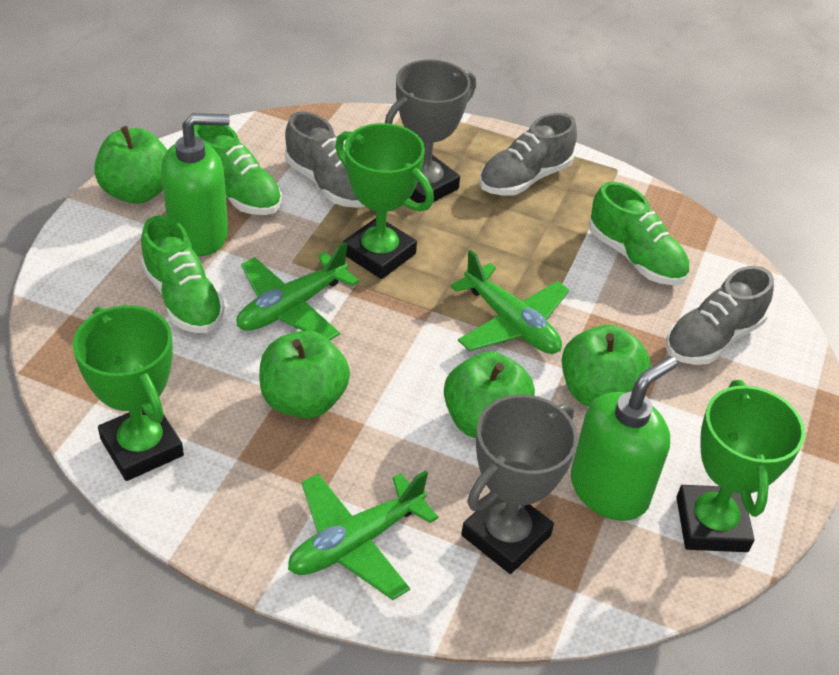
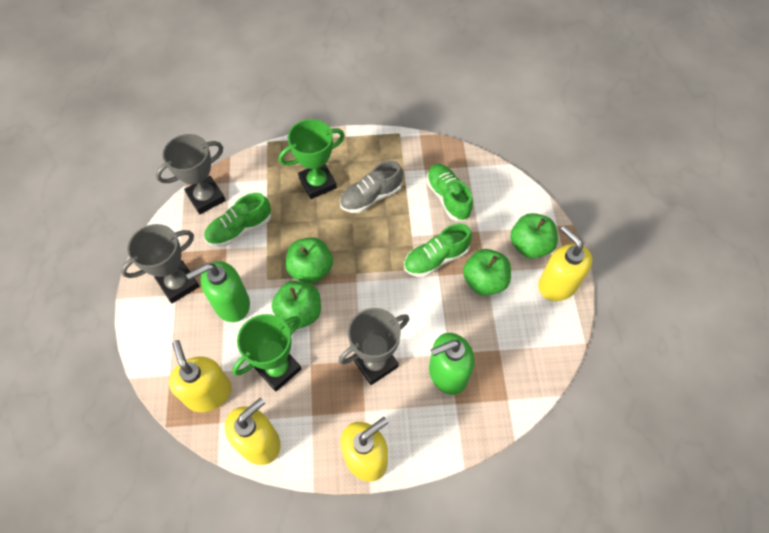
green plane: [237,242,359,341] [288,470,438,600] [450,250,569,354] = 3 -> none = 0
green trophy: [73,305,184,481] [335,123,434,279] [676,380,805,552] = 3 -> [232,314,301,391] [279,119,345,199] = 2
grey shoe: [285,112,364,208] [479,113,577,196] [666,266,774,365] = 3 -> [340,161,403,213] = 1
grey trophy: [385,59,476,203] [461,394,578,574] = 2 -> [121,224,200,303] [156,134,226,214] [338,308,409,385] = 3
yellow soap dispenser: none = 0 -> [169,340,231,412] [225,398,281,465] [340,417,388,482] [538,226,592,301] = 4

